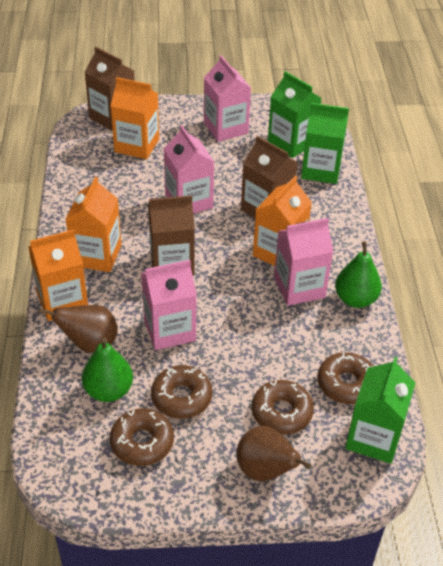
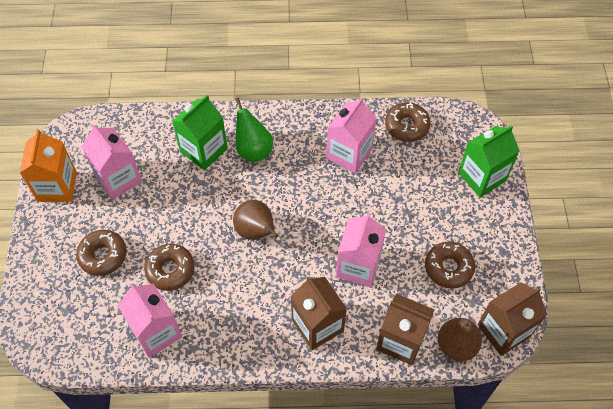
green carton: [268,71,321,158] [301,103,349,184] [345,357,416,464] = 3 -> [172,95,228,170] [458,126,520,197] = 2
green pear: [82,338,133,402] [335,241,382,308] = 2 -> [235,98,273,162] = 1
orange carton: [28,229,88,321] [65,176,121,272] [111,77,159,159] [253,176,312,266] = 4 -> [20,129,77,202] = 1

